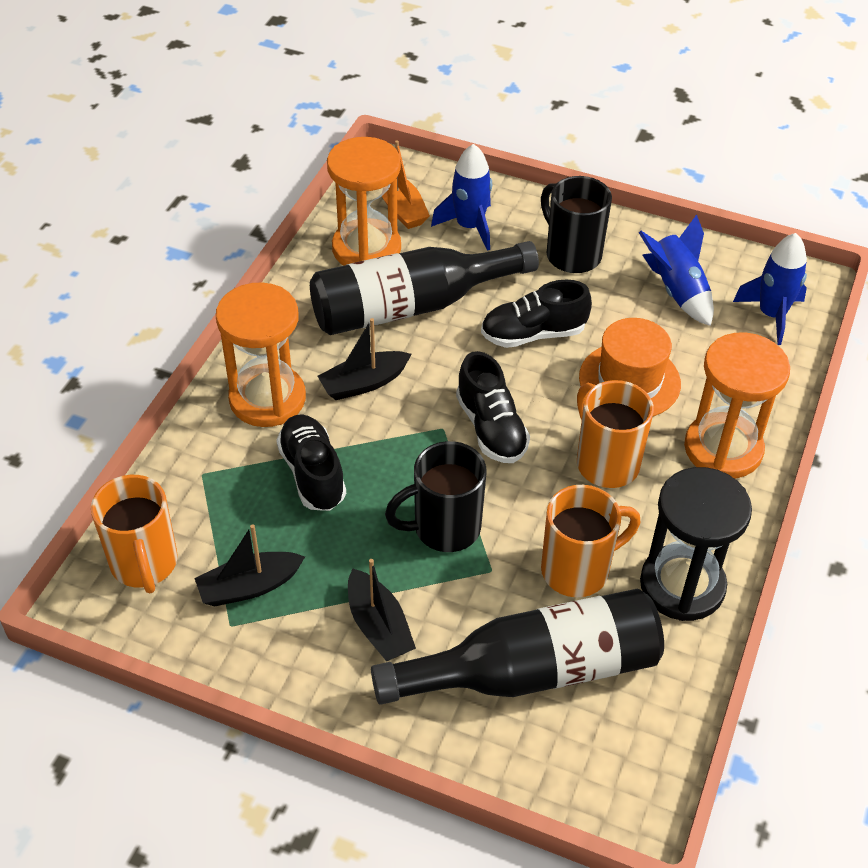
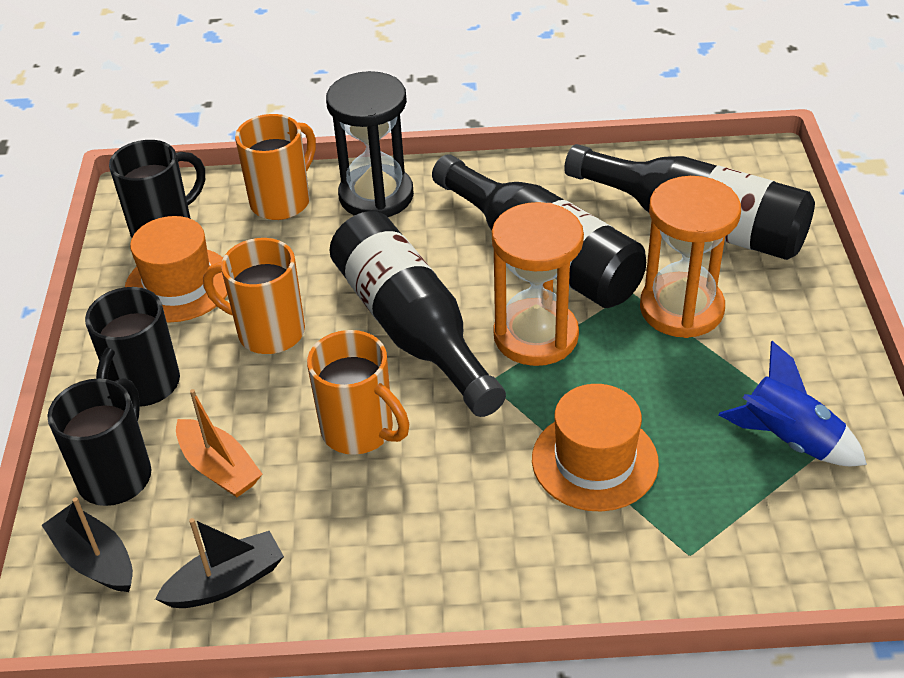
black boat: [194,524,305,607] [317,318,412,400] [348,559,416,661] = 3 -> [42,497,133,592] [155,518,284,608] = 2
black bottle: [310,241,539,335] [371,589,664,705] = 2 -> [330,211,506,417] [432,154,646,308] [564,144,815,260] = 3
black mug: [385,441,487,552] [541,176,612,273] = 2 -> [47,378,152,506] [85,287,180,406] [109,140,205,238] = 3
black shoe: [276,414,346,511] [456,351,530,463] [481,280,592,348] = 3 -> none = 0
blue rocket: [431,144,492,251] [638,214,714,326] [733,233,807,345] = 3 -> [718,341,867,466] = 1
orange hat: [579,318,681,416] = 1 -> [125,216,227,322] [532,384,659,511] = 2
orange hourglass: [216,282,306,427] [327,137,401,266] [684,332,790,479] = 3 -> [492,202,584,366] [640,176,741,338] = 2

